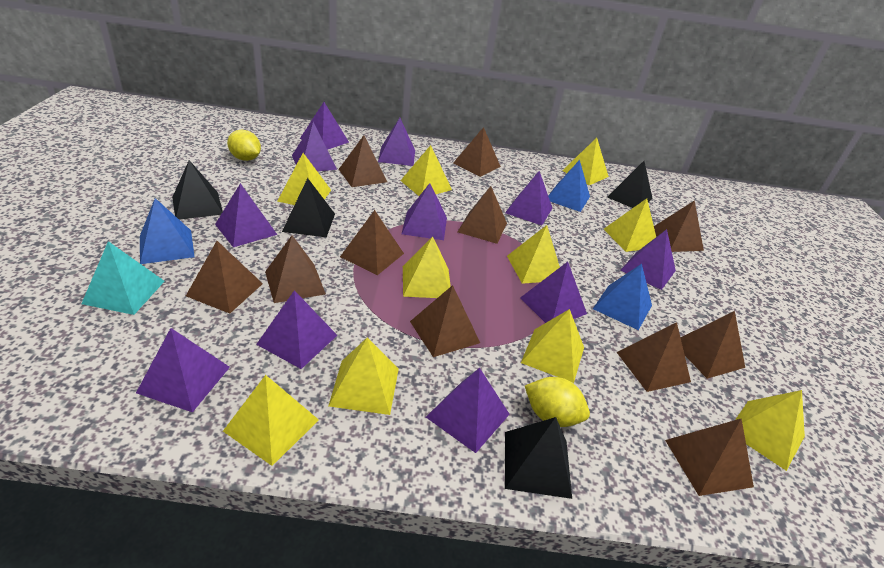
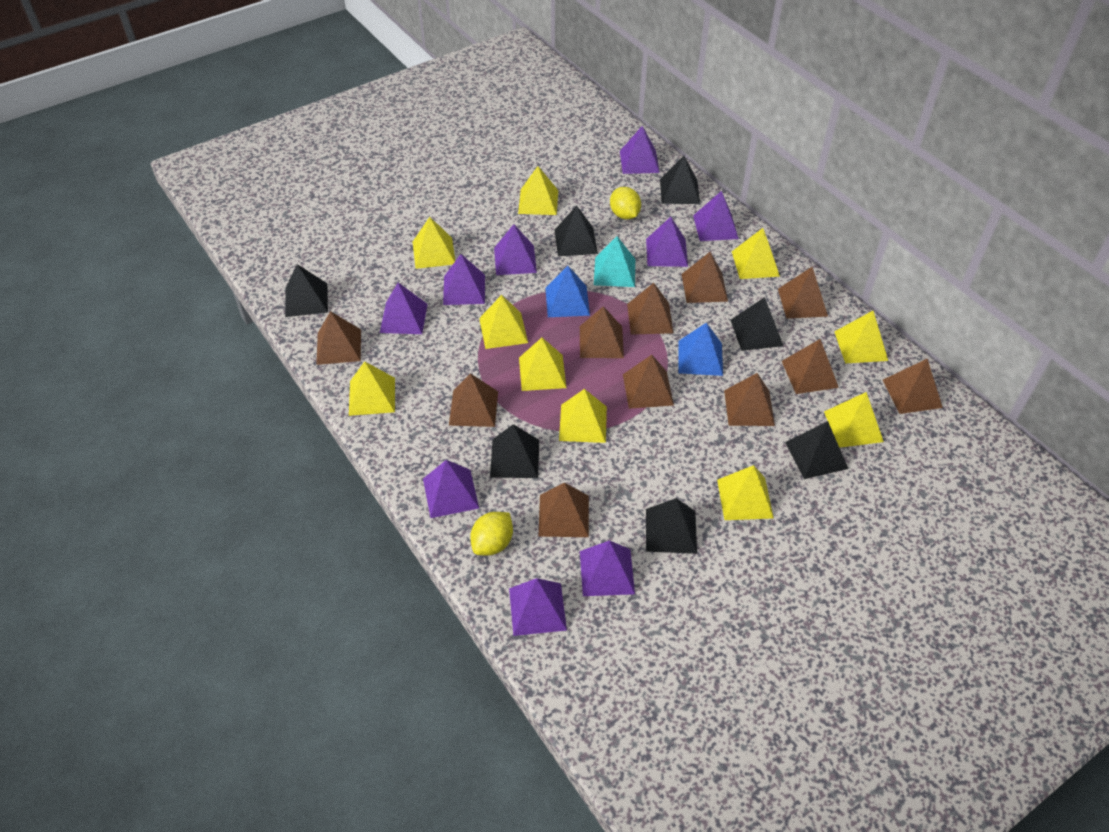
black pyramid: [172,160,223,220] [282,178,335,237] [505,417,572,499] [607,161,652,208] = 4 -> [285,264,328,317] [490,424,539,478] [554,206,598,256] [646,498,697,554] [660,156,700,204] [731,297,783,351] [785,421,848,479] = 7
blue pyramid: [140,198,195,264] [548,160,590,212] [593,264,652,330] = 3 -> [545,266,590,317] [678,323,723,376] = 2
purple pyramid: [136,328,230,412] [215,183,277,247] [256,290,337,369] [292,122,337,171] [300,102,349,150] [378,118,415,166] [402,183,447,240] [426,368,510,453] [505,171,552,225] [520,262,587,323] [621,229,676,290] = 11 -> [380,283,428,334] [423,460,479,518] [443,254,485,305] [494,224,537,275] [509,578,567,636] [580,540,635,596] [620,126,660,174] [646,217,688,267] [693,191,739,241] = 9

